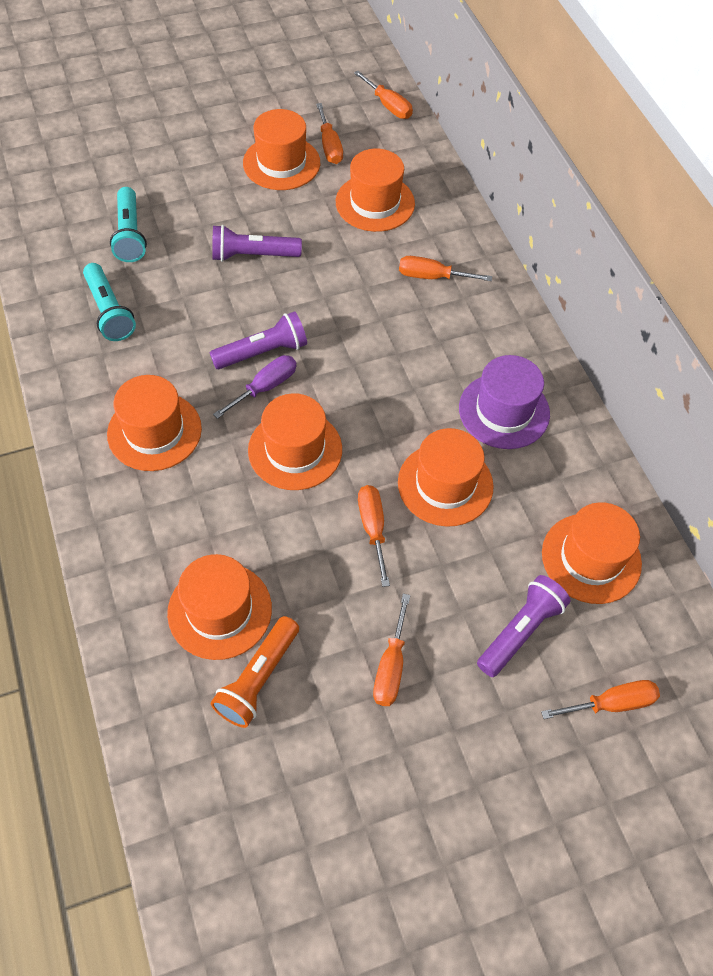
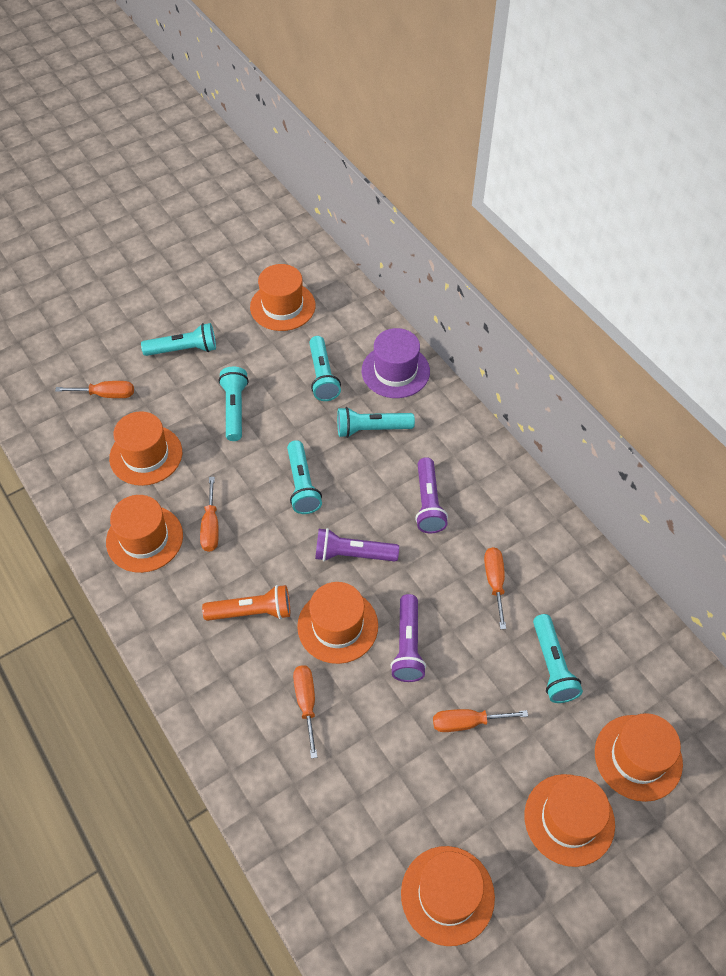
orange screwdriver: [316,103,343,164] [354,71,413,119] [358,485,390,587] [373,594,410,706] [399,256,492,281] [541,680,660,719] = 6 -> [55,381,134,398] [200,477,219,552] [293,665,317,759] [433,709,528,732] [484,547,506,629] = 5
purple screwdriver: [213,355,297,419] = 1 -> none = 0
turquoise flashlight: [83,263,136,341] [110,187,147,262] = 2 -> [141,323,216,356] [219,367,249,441] [287,440,322,514] [309,336,341,401] [337,407,415,438] [533,614,583,703] = 6

